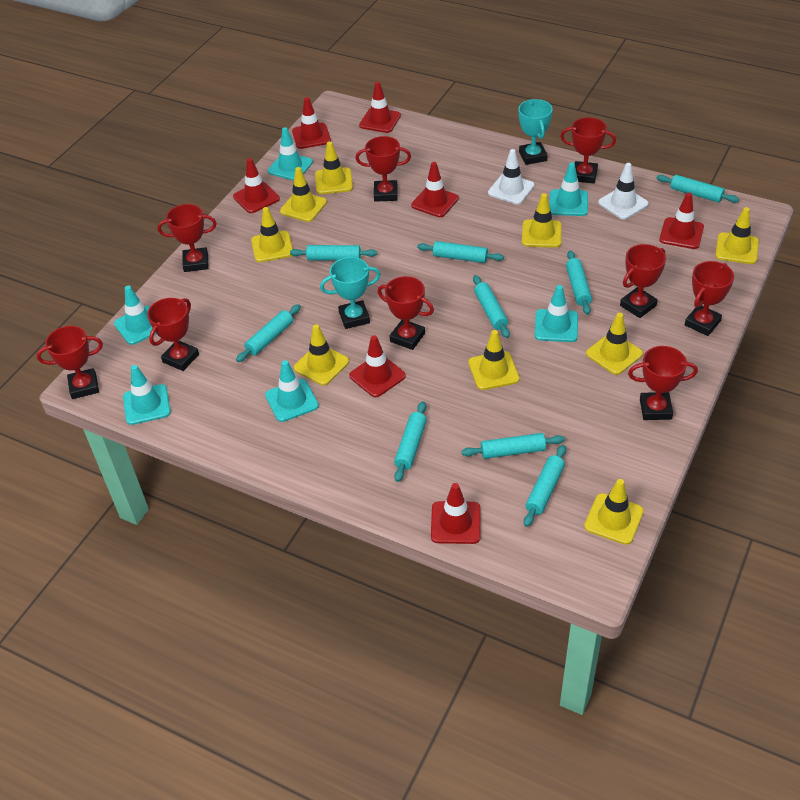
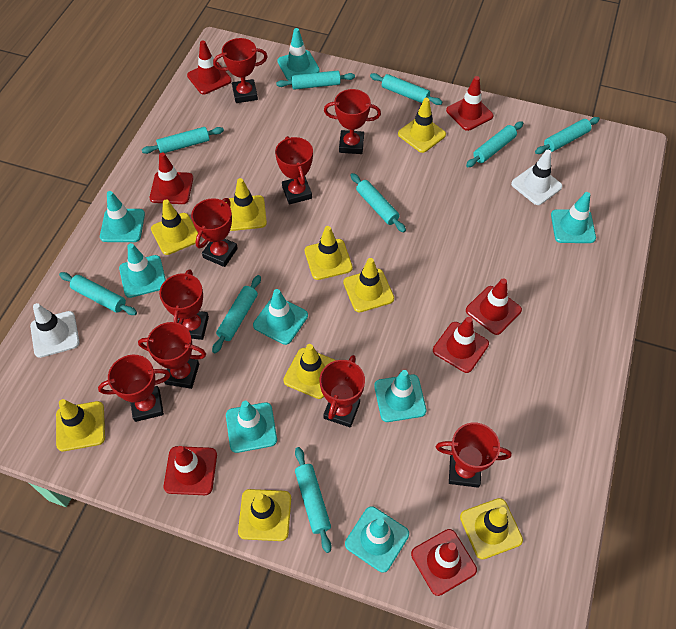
turquoise traffic cone: [114,286,156,345] [123,365,171,425] [265,360,319,422] [268,127,313,181] [535,285,578,342] [549,163,588,216] = 6 -> [100,191,145,242] [119,243,166,298] [226,401,277,453] [253,289,308,345] [277,28,320,81] [345,506,409,573] [374,370,426,422] [551,192,596,243] = 8
turquoise trophy: [320,257,381,329] [518,99,553,165] = 2 -> none = 0

